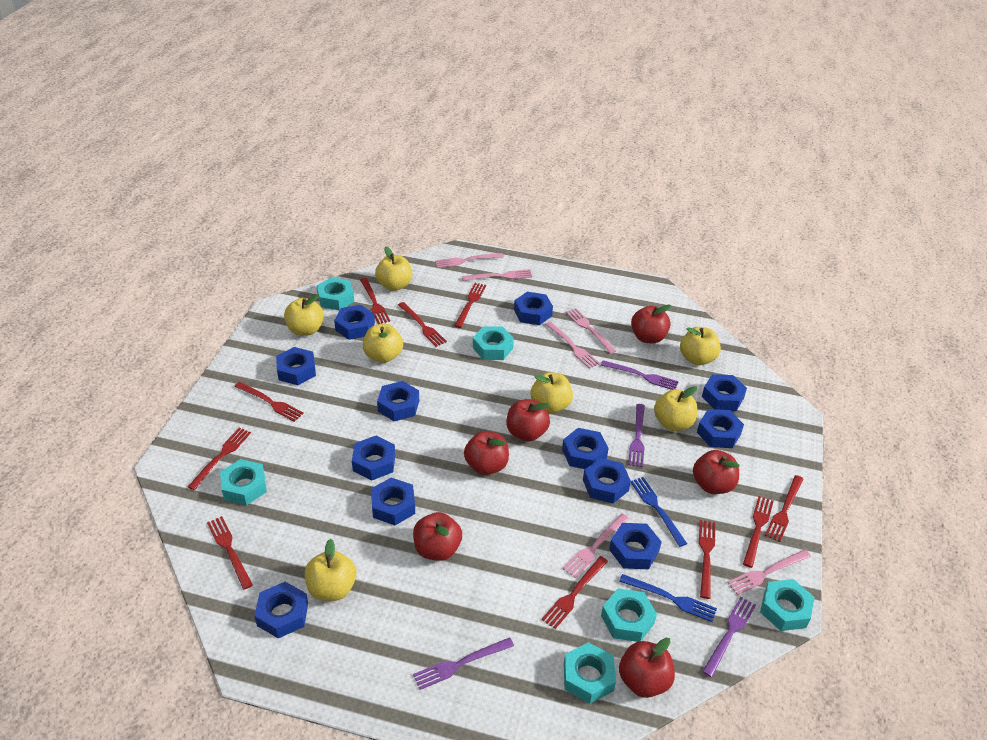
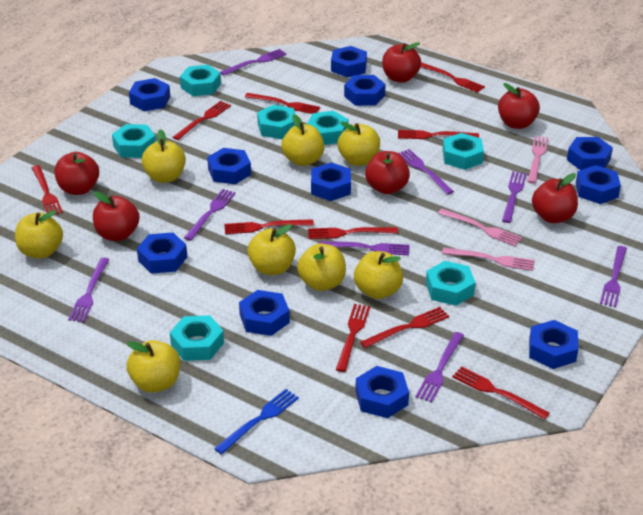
blue fork: [619,574,717,622] [631,477,687,547] = 2 -> [214,389,299,454] = 1
blue nut: [255,582,308,638] [276,347,316,385] [334,305,375,340] [352,436,395,481] [371,478,415,525] [377,381,419,421] [514,292,553,325] [562,428,609,469] [583,458,631,503] [609,523,662,569] [697,409,744,448] [702,374,747,411] = 12 -> [129,78,170,111] [137,232,187,274] [207,148,251,184] [239,290,290,336] [311,162,351,201] [331,46,367,78] [344,75,386,106] [355,366,409,418] [529,320,579,369] [567,137,613,170] [576,165,621,204] = 11
pink fork: [435,253,504,268] [462,269,532,281] [545,322,600,369] [563,513,629,578] [566,308,616,354] [727,549,811,595] = 6 -> [438,209,522,246] [442,248,535,271] [527,136,548,184] = 3
purple fork: [413,637,514,690] [601,360,679,390] [628,404,645,467] [702,597,756,677] = 4 -> [68,258,110,322] [184,189,236,241] [220,49,287,76] [319,241,410,255] [398,149,454,195] [415,332,464,402] [502,171,527,223] [600,246,627,307] = 8
turquoise nut: [220,459,267,505] [317,277,354,310] [473,326,514,360] [564,642,616,704] [601,588,657,642] [760,579,815,631] = 6 -> [112,124,156,158] [170,315,224,361] [180,65,221,96] [257,105,296,139] [307,111,348,145] [426,261,476,306] [443,133,484,170] = 7
yellow apple: [284,295,324,336] [305,539,357,601] [363,324,403,363] [375,247,412,291] [531,372,573,413] [654,386,697,431] [680,327,721,365] = 7 -> [15,210,63,258] [127,340,180,393] [142,129,186,183] [247,224,296,275] [281,114,324,166] [297,243,346,291] [338,121,380,166] [354,251,403,299] = 8

